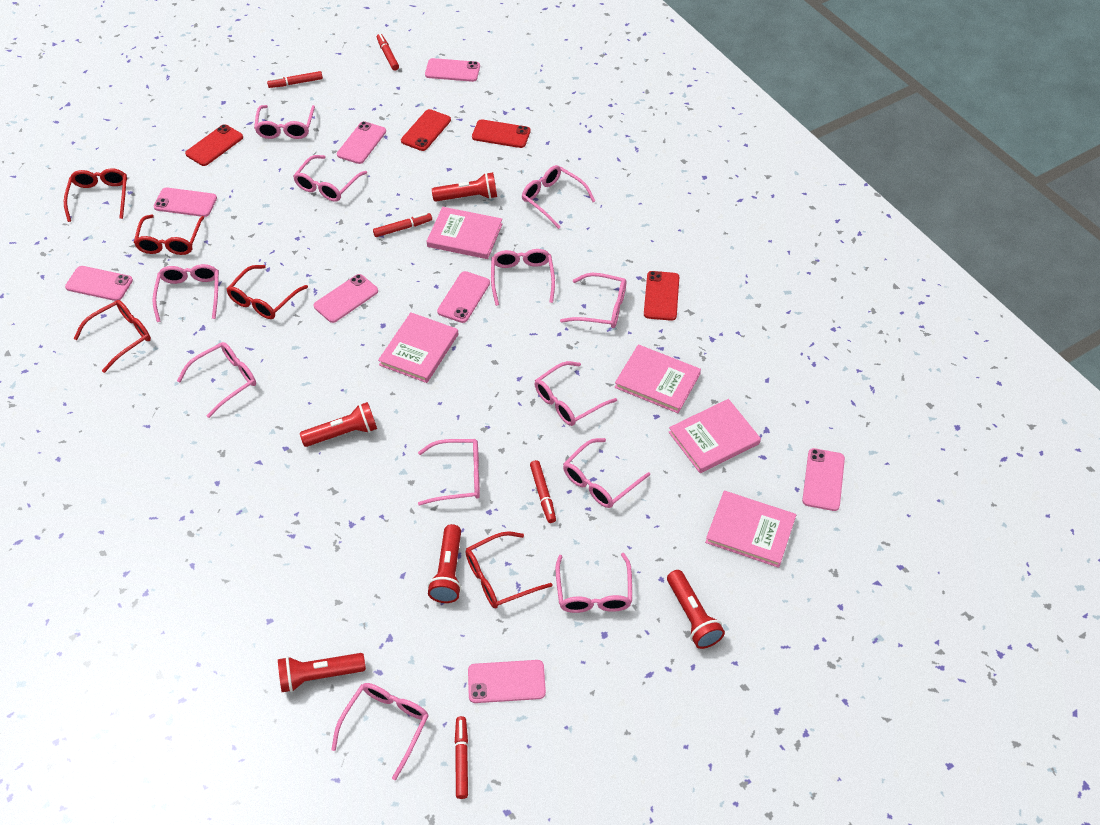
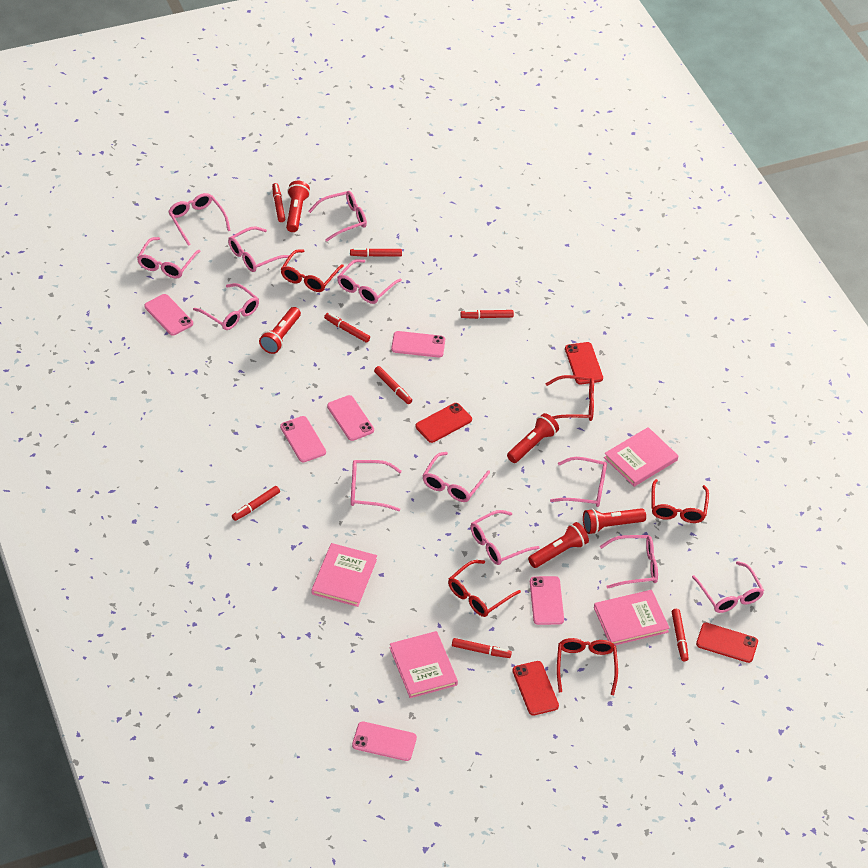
pink book: [378,312,458,383] [427,207,502,259] [615,344,701,413] [669,399,761,473] [705,491,796,568] = 5 -> [311,543,377,607] [390,631,458,698] [594,590,669,645] [604,427,678,487] = 4
pink phone: [65,266,133,301] [154,187,217,217] [314,274,378,323] [337,121,386,164] [425,58,480,82] [437,271,490,323] [468,660,546,703] [802,448,845,511] = 8 -> [144,294,193,336] [280,416,326,462] [327,395,374,441] [352,721,417,761] [391,331,445,358] [530,576,564,625] = 6
red marker: [267,71,323,88] [373,213,432,237] [377,34,399,71] [455,716,468,799] [530,460,556,523] = 5 -> [232,486,280,521] [272,183,285,222] [324,313,370,343] [350,248,402,257] [374,366,412,404] [452,638,512,658] [461,310,514,319] [672,609,689,661] = 8

